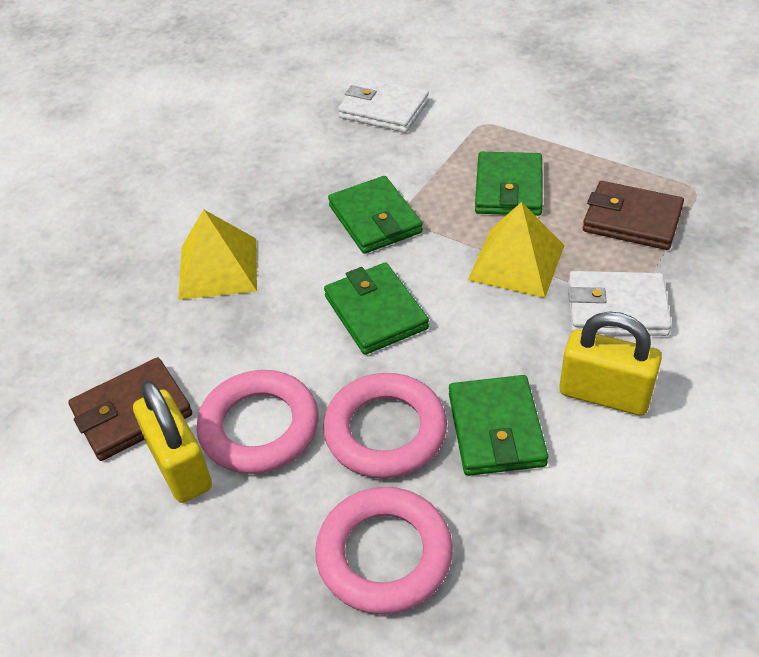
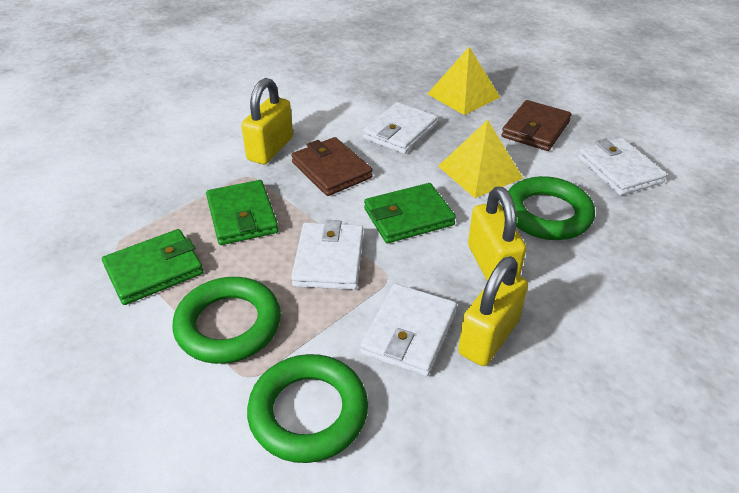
green ring: none = 0 -> [173,277,281,364] [247,354,368,463] [508,176,595,240] = 3
green wallet: [324,262,429,355] [328,176,423,254] [449,375,548,476] [475,152,543,216] = 4 -> [102,229,204,305] [206,180,279,245] [364,183,456,243] = 3
pink ring: [196,370,319,474] [315,487,453,614] [323,373,447,479] = 3 -> none = 0
white wallet: [338,77,429,133] [568,271,672,336] = 2 -> [291,220,364,290] [360,284,457,376] [363,102,438,154] [578,138,667,195] = 4
yellow padlock: [133,380,212,503] [559,312,662,416] = 2 -> [241,78,293,164] [458,256,528,366] [468,186,526,281] = 3

